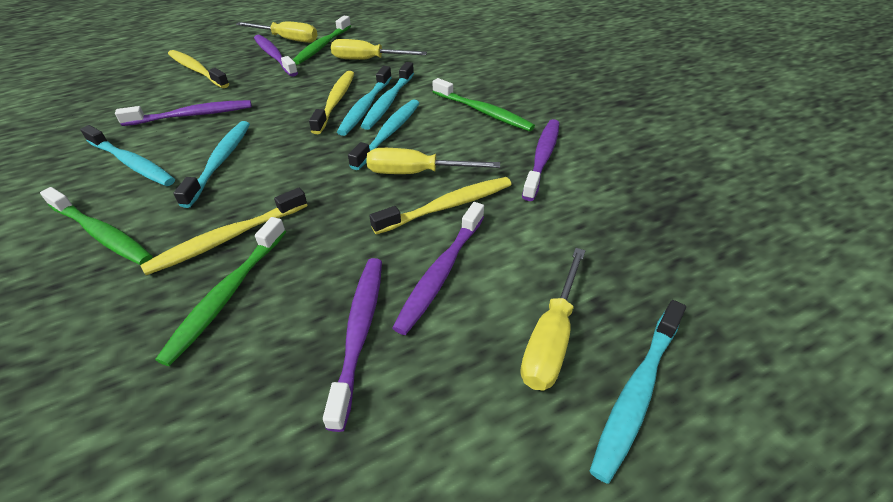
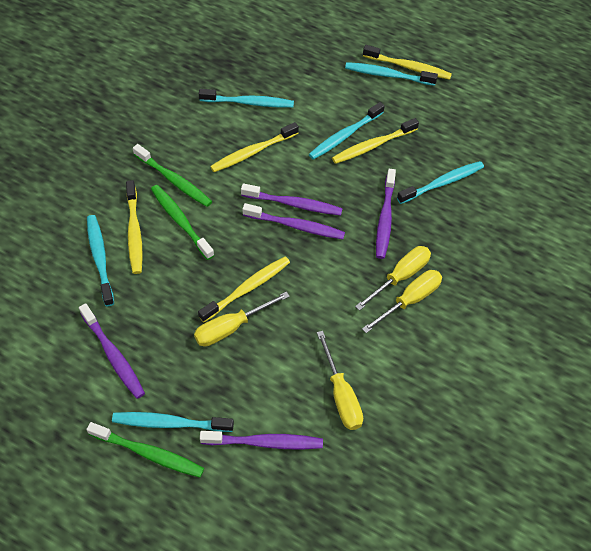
green toothbrush: [40,187,153,265] [155,217,286,366] [293,16,351,65] [433,78,535,131] = 4 -> [86,422,204,477] [133,144,212,207] [151,185,214,260] = 3
yellow toothbrush: [140,188,307,275] [168,50,229,88] [309,71,354,134] [369,177,512,235] = 4 -> [126,180,143,274] [198,257,290,322] [210,122,299,172] [332,118,419,164] [363,45,452,80] = 5

